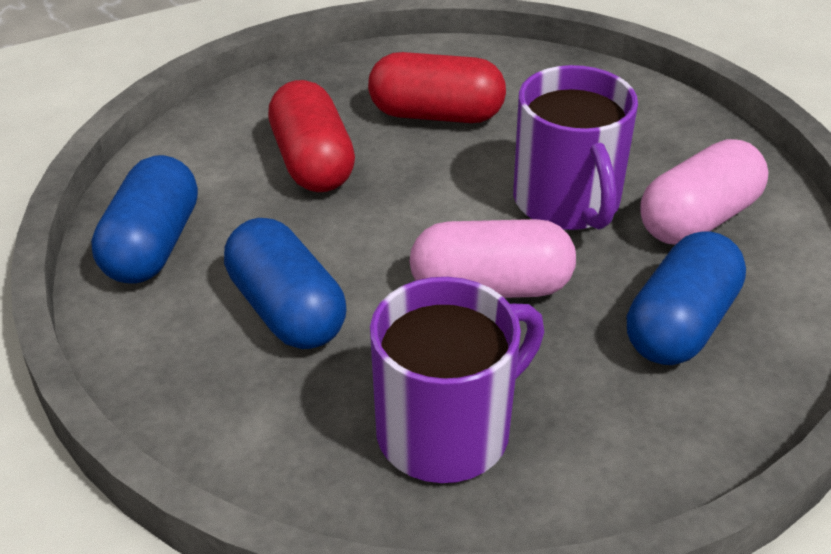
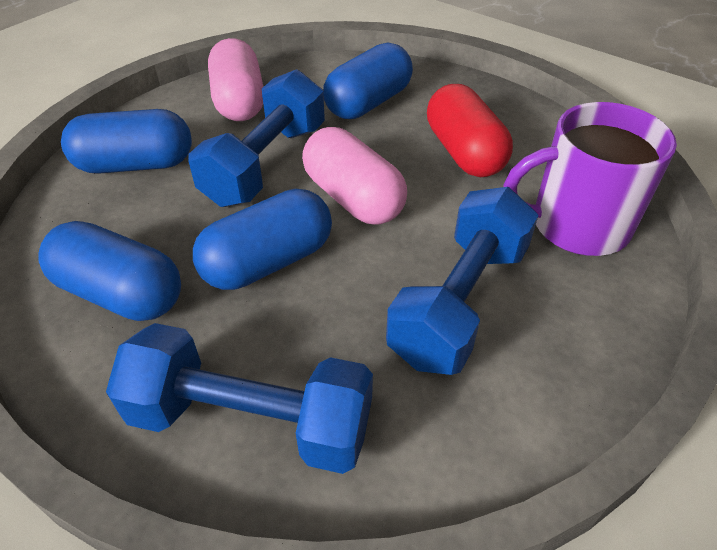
blue capsule: [91,155,198,283] [224,218,346,349] [627,231,746,365] = 3 -> [38,221,181,321] [61,109,192,174] [193,189,332,290] [323,42,413,119] = 4
blue dumbbell: none = 0 -> [106,323,373,474] [188,69,325,207] [386,187,539,375] = 3
purple mug: [370,277,544,483] [513,65,638,230] = 2 -> [503,102,677,256] = 1
red capsule: [268,80,355,192] [368,52,506,123] = 2 -> [427,84,513,177] = 1

